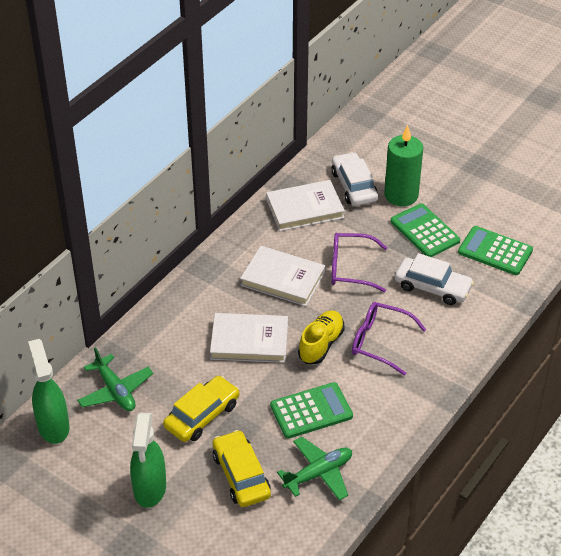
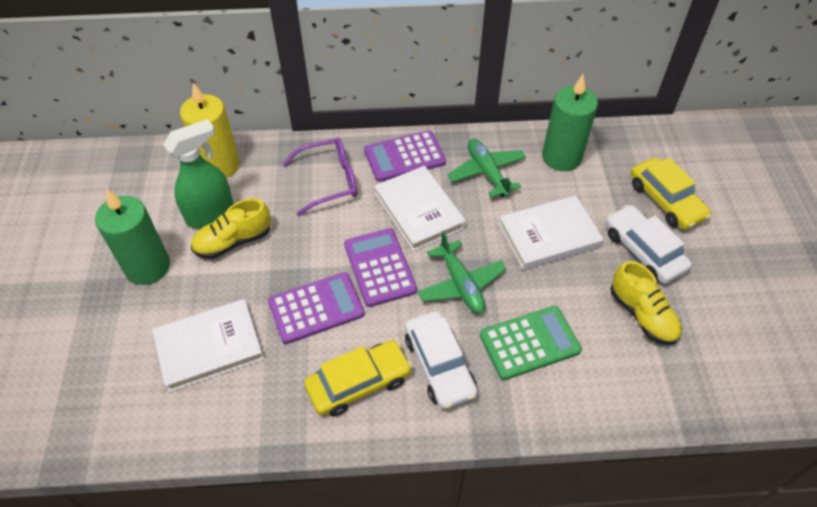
green calculator: [270,382,353,439] [391,203,460,257] [458,226,533,275] = 3 -> [480,306,582,380] = 1
green candle: [384,125,423,206] = 1 -> [95,189,170,285] [542,74,598,171] = 2
green spray bottle: [28,339,69,444] [130,413,166,508] = 2 -> [163,119,234,228] = 1
purple calculator: none = 0 -> [268,272,365,344] [344,228,417,307] [364,130,446,182] = 3
purple glasses: [331,233,388,292] [352,302,426,376] = 2 -> [282,138,357,216] = 1
yellow candle: none = 0 -> [180,82,240,178] = 1
yellow shoe: [298,310,345,364] = 1 -> [191,198,271,259] [610,261,682,345] = 2

